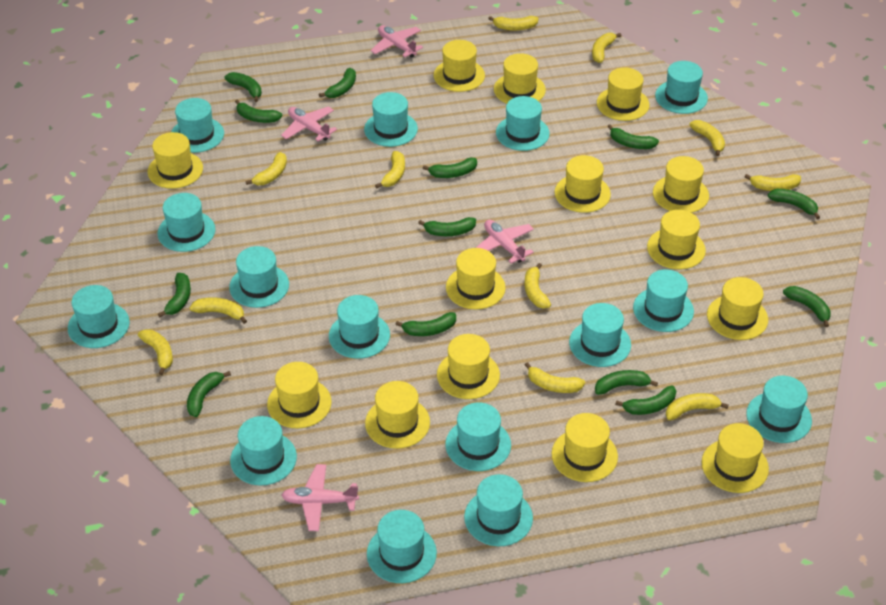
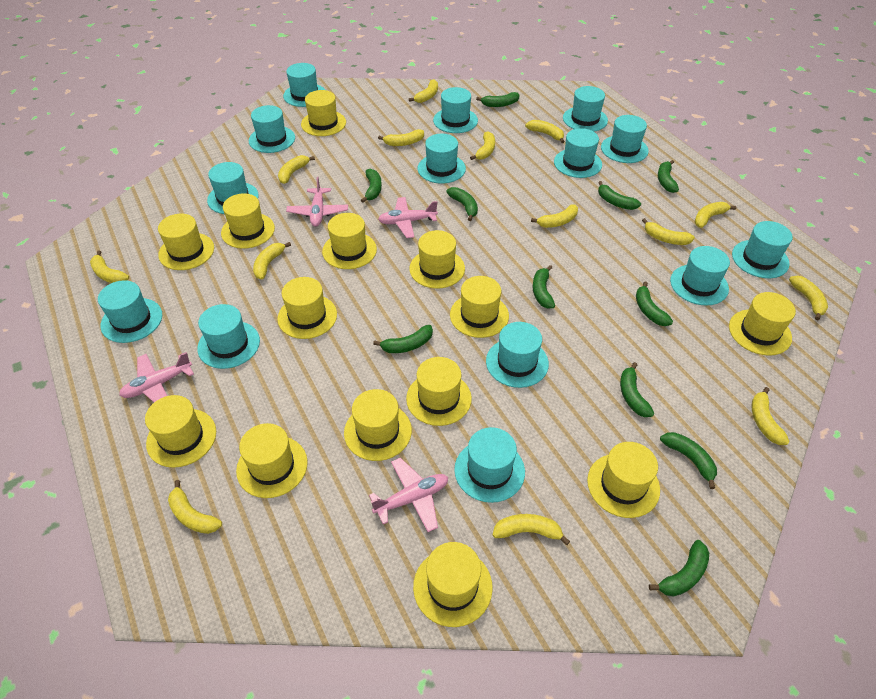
green banana: [158,273,191,317] [187,371,231,417] [225,72,262,102] [235,99,282,123] [319,68,356,98] [395,312,456,336] [418,217,476,236] [423,157,477,178] [595,370,658,395] [607,124,659,149] [615,385,676,415] [768,189,820,219] [783,286,831,327] = 13 -> [361,169,382,203] [373,325,433,353] [446,187,478,221] [476,92,519,107] [532,265,555,308] [598,181,641,210] [620,362,654,417] [636,282,673,326] [649,540,709,597] [658,160,679,193] [660,432,717,489] = 11
turquoise hat: [68,285,130,348] [157,193,215,252] [171,98,224,153] [229,246,289,308] [230,416,297,485] [329,295,390,359] [364,92,418,147] [367,510,437,583] [445,403,511,471] [464,474,533,546] [496,96,550,151] [569,303,631,367] [633,270,694,332] [655,61,708,114] [746,376,812,443] = 15 -> [98,280,162,343] [197,304,260,369] [207,162,259,214] [249,105,295,153] [283,63,325,107] [418,134,466,184] [433,87,478,133] [454,427,525,503] [486,322,549,388] [554,128,602,178] [563,86,608,132] [601,115,649,163] [670,246,730,306] [732,221,793,278] = 14
yellow banana: [138,329,173,375] [190,297,247,324] [245,152,287,185] [375,151,405,188] [488,16,538,30] [524,263,551,309] [525,362,585,393] [592,33,622,63] [666,393,729,420] [689,120,725,156] [744,174,801,191] = 11 -> [90,250,129,283] [168,480,222,534] [253,242,291,279] [278,155,315,184] [378,129,424,146] [409,79,438,103] [470,131,495,160] [493,514,570,545] [525,120,565,143] [531,204,578,228] [642,218,695,245] [695,202,736,228] [752,387,790,445] [789,276,828,320] = 14

